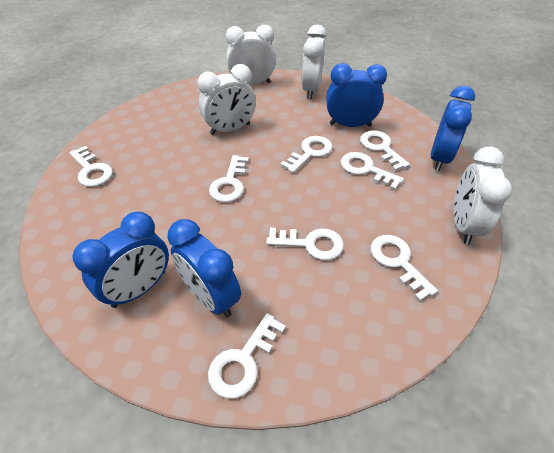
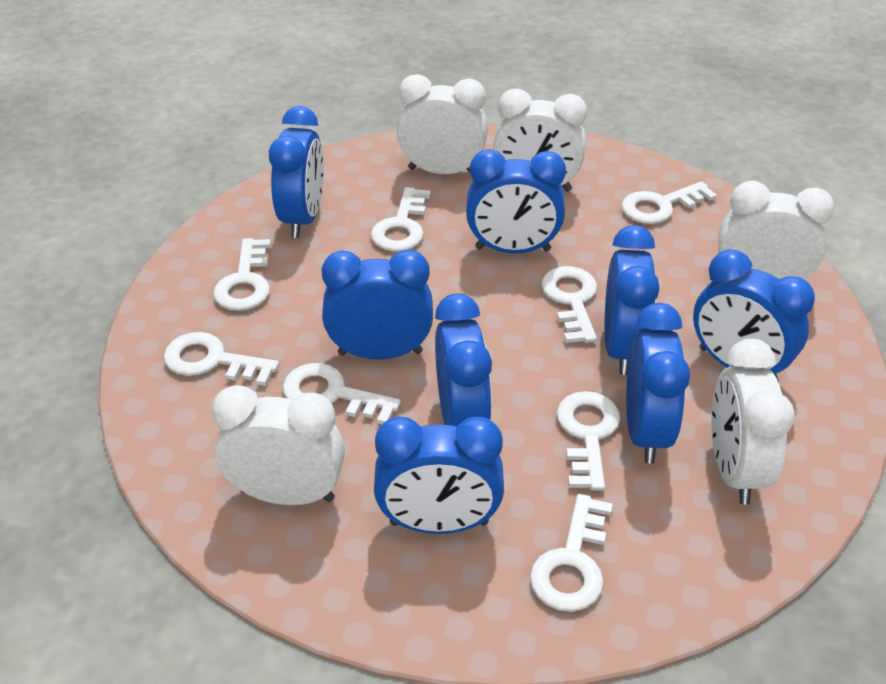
blue clock: [73,212,169,308] [167,219,241,317] [327,63,387,127] [431,86,475,171] = 4 -> [269,106,324,238] [322,250,433,359] [374,417,504,534] [435,293,492,426] [466,149,566,253] [605,225,660,375] [626,303,690,464] [693,249,815,382] = 8
white clock: [197,64,256,135] [226,25,276,85] [302,25,327,99] [453,147,512,244] = 4 -> [212,385,345,505] [397,74,488,174] [493,89,587,192] [711,339,795,505] [718,181,834,279] = 5

